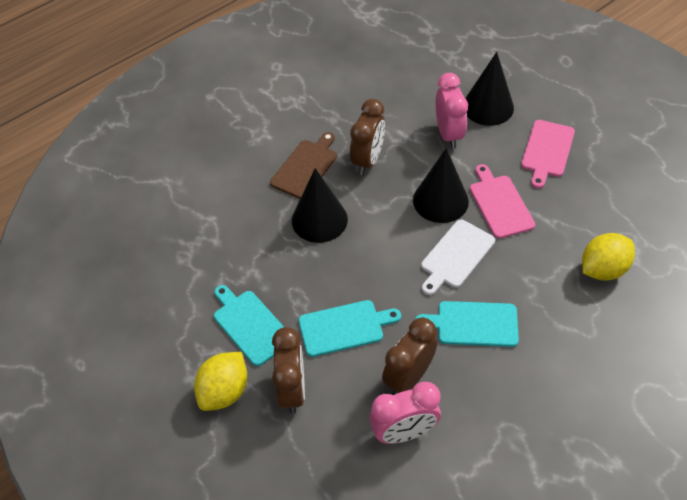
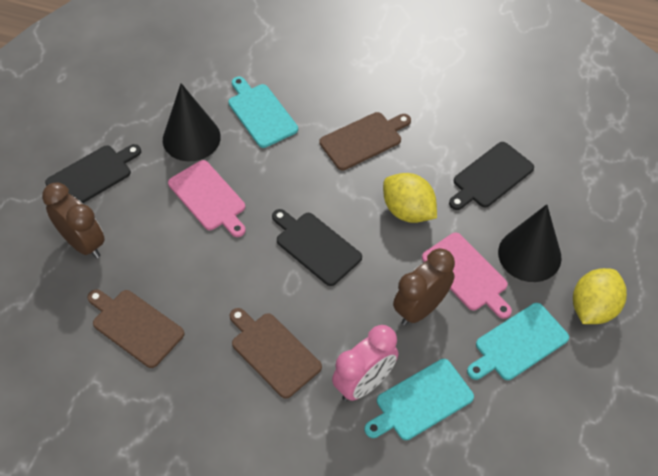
black cone: [292,168,348,243] [413,148,469,223] [465,52,514,126] = 3 -> [163,83,221,161] [498,204,562,282] = 2
black cutting board: none = 0 -> [45,144,141,204] [272,209,362,286] [449,142,534,210] = 3
brown clock: [272,327,305,414] [350,99,385,175] [382,318,437,395] = 3 -> [42,183,105,258] [393,248,455,326] = 2
brown cutting board: [270,132,337,199] = 1 -> [87,289,185,368] [230,308,322,399] [319,112,411,170] = 3
pink clock: [370,382,441,444] [436,73,468,149] = 2 -> [332,325,398,401] = 1
white cutting board: [421,219,495,295] = 1 -> none = 0

